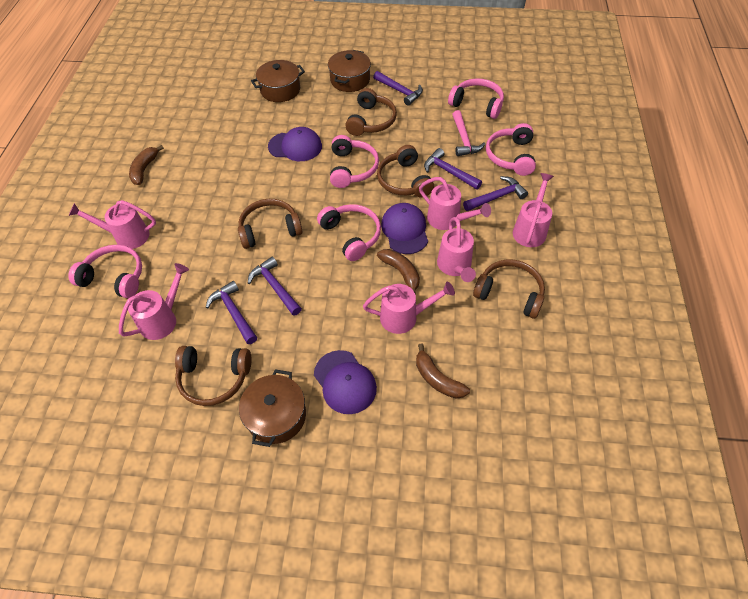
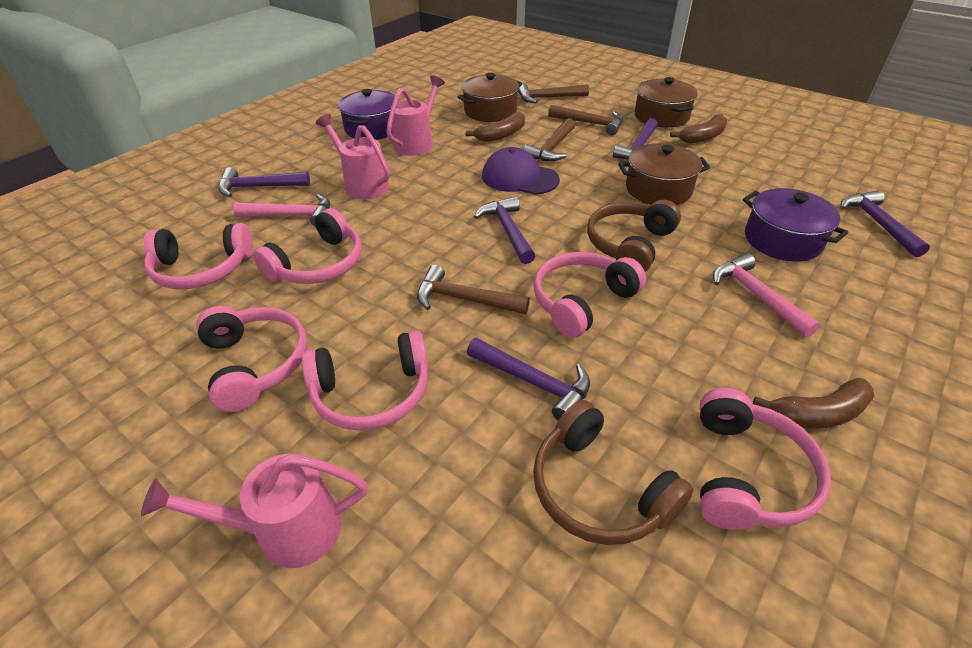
brown hammer: none = 0 -> [417,265,530,314] [518,83,589,103] [523,118,575,161] [548,105,623,135] = 4
brown headphones: [175,346,252,406] [238,199,302,249] [345,88,397,136] [377,145,434,198] [473,259,545,319] = 5 -> [533,400,693,545] [587,200,681,272] = 2
pink hammer: [452,110,485,156] = 1 -> [233,194,330,227] [713,253,820,337] = 2
pink headphones: [68,245,142,298] [317,204,381,261] [330,135,379,188] [448,78,504,119] [486,123,536,176] = 5 -> [144,223,253,289] [196,306,307,412] [253,208,362,284] [302,330,428,431] [534,252,646,338] [700,388,831,530] = 6
pink watering can: [69,200,156,249] [119,263,189,340] [363,282,455,334] [419,177,491,230] [437,217,476,282] [513,173,554,247] = 6 -> [141,454,367,568] [316,114,390,199] [386,75,445,156] = 3
purple cap: [268,127,322,161] [314,350,377,414] [381,203,428,254] = 3 -> [482,147,560,195] = 1
purple pot: none = 0 -> [338,89,399,140] [743,188,848,262] = 2

